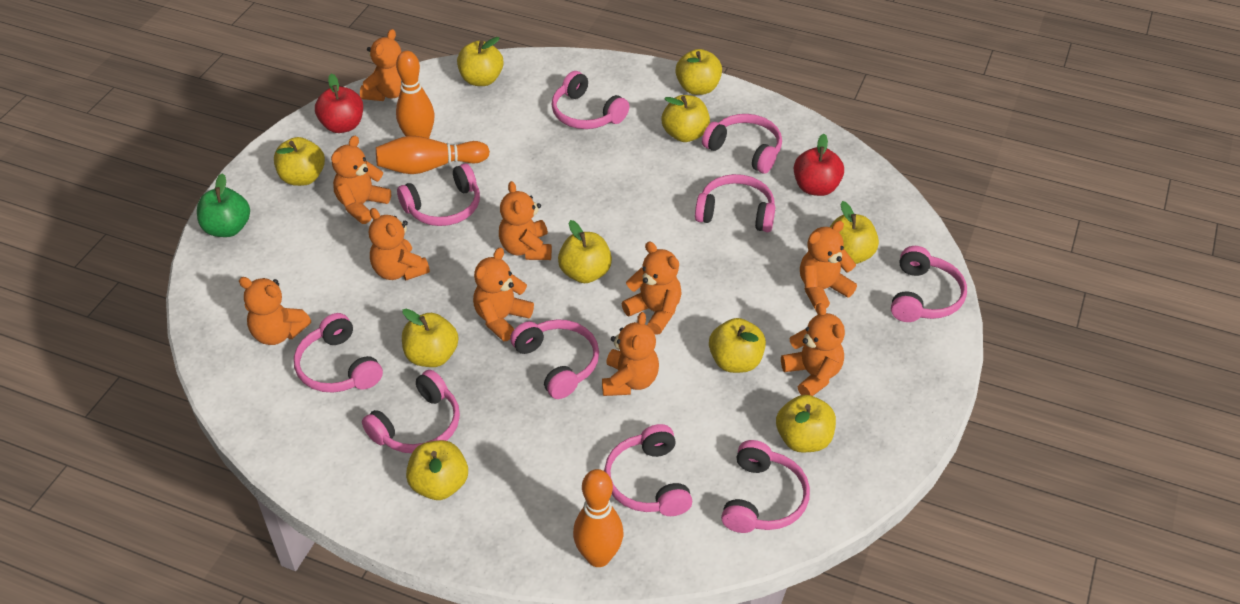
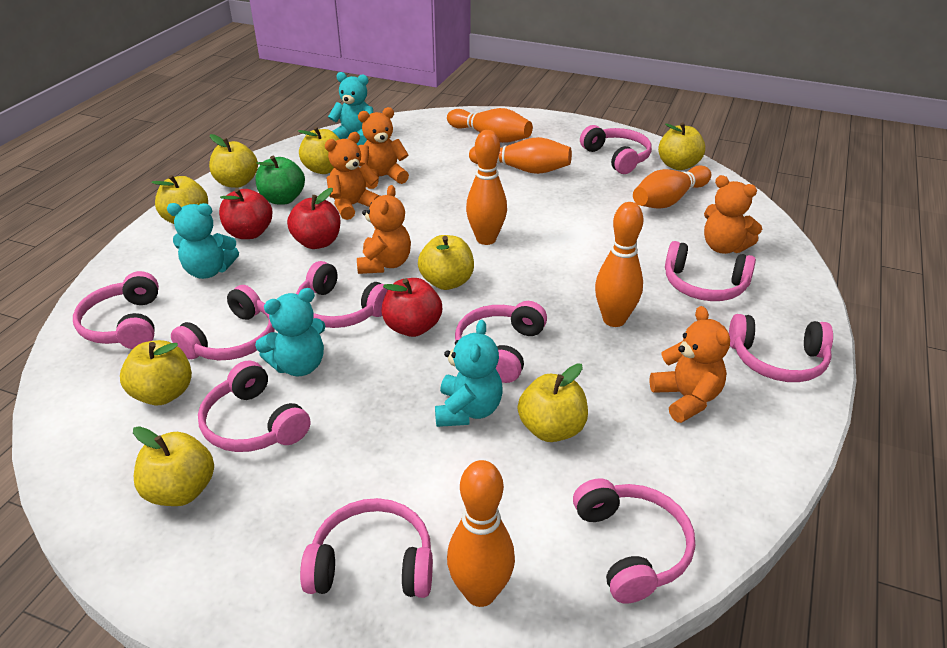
orange bowling pin: [376,136,490,174] [396,51,434,138] [573,469,623,567] = 3 -> [447,108,533,143] [447,460,515,607] [466,130,507,245] [469,137,572,174] [595,202,643,327] [633,165,711,209] = 6
orange teddy bear: [239,277,311,345] [331,136,391,224] [360,29,401,101] [369,208,430,280] [473,248,534,341] [499,181,552,260] [602,312,659,396] [622,242,682,335] [781,303,845,396] [800,221,857,310] = 10 -> [325,132,380,220] [357,185,411,274] [358,107,409,189] [649,306,730,423] [704,175,762,254] = 5
red apple: [315,74,363,133] [794,134,844,196] = 2 -> [219,188,272,239] [287,188,340,249] [381,278,442,337] = 3
turquoise teddy bear: none = 0 -> [167,203,239,279] [255,288,326,376] [328,72,373,145] [435,320,502,427] = 4
yellow apple: [274,137,325,186] [402,309,458,367] [406,440,468,500] [457,37,503,86] [558,220,612,283] [662,95,710,142] [675,49,722,95] [709,318,766,373] [776,395,836,452] [830,201,879,264] = 10 -> [120,340,192,405] [133,426,214,506] [151,175,208,224] [209,134,258,188] [298,127,339,174] [418,235,474,290] [518,364,588,442] [658,123,705,170] = 8

